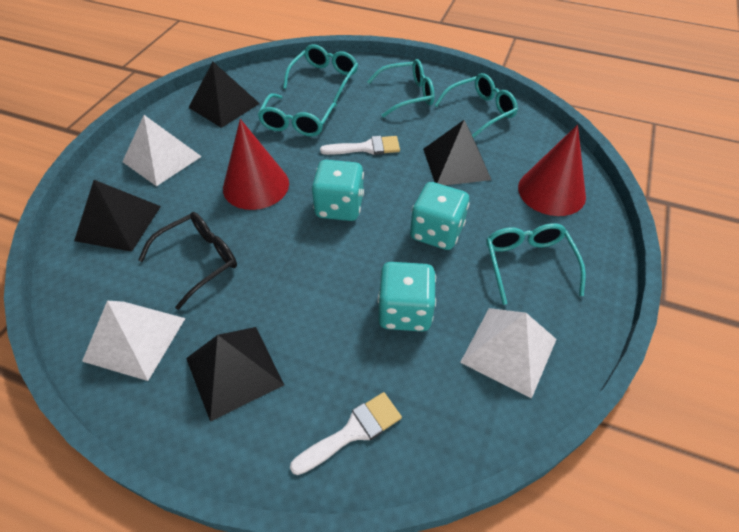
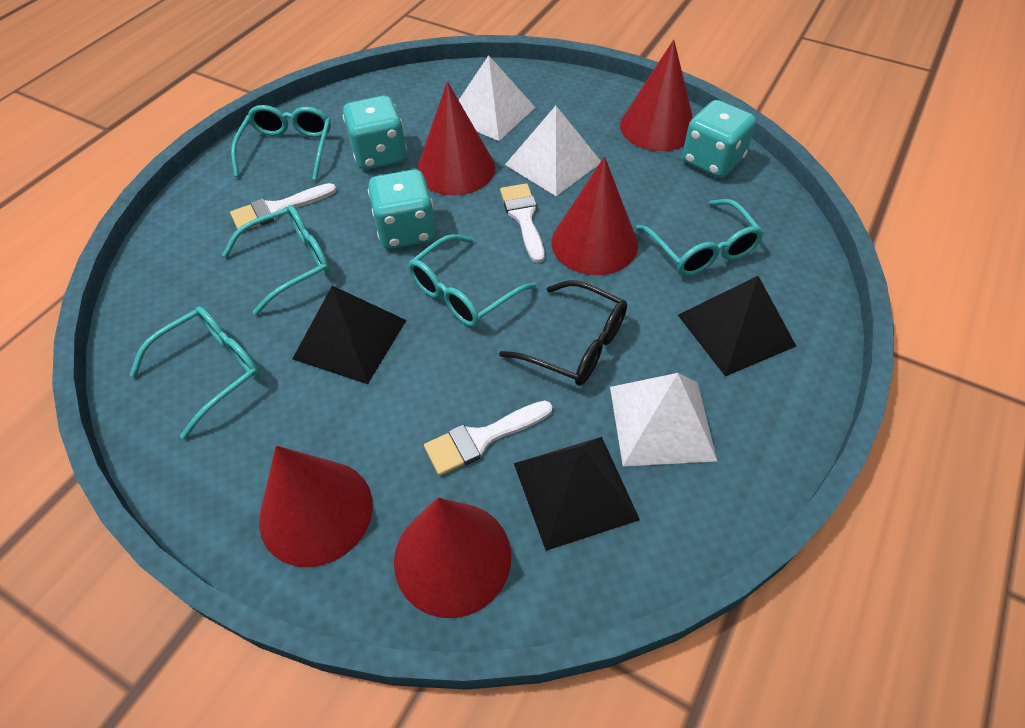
black pyramid: [74,180,161,252] [186,327,284,422] [188,62,260,128] [423,120,491,185] = 4 -> [292,286,406,384] [514,437,640,551] [678,276,796,376] = 3
red cone: [223,119,289,210] [518,125,586,216] = 2 -> [259,446,373,567] [394,497,511,618] [417,81,495,196] [551,156,638,275] [620,40,693,151] = 5
white brush: [290,392,402,475] [320,136,400,155] = 2 -> [230,183,336,229] [424,401,552,476] [500,183,545,263] = 3

